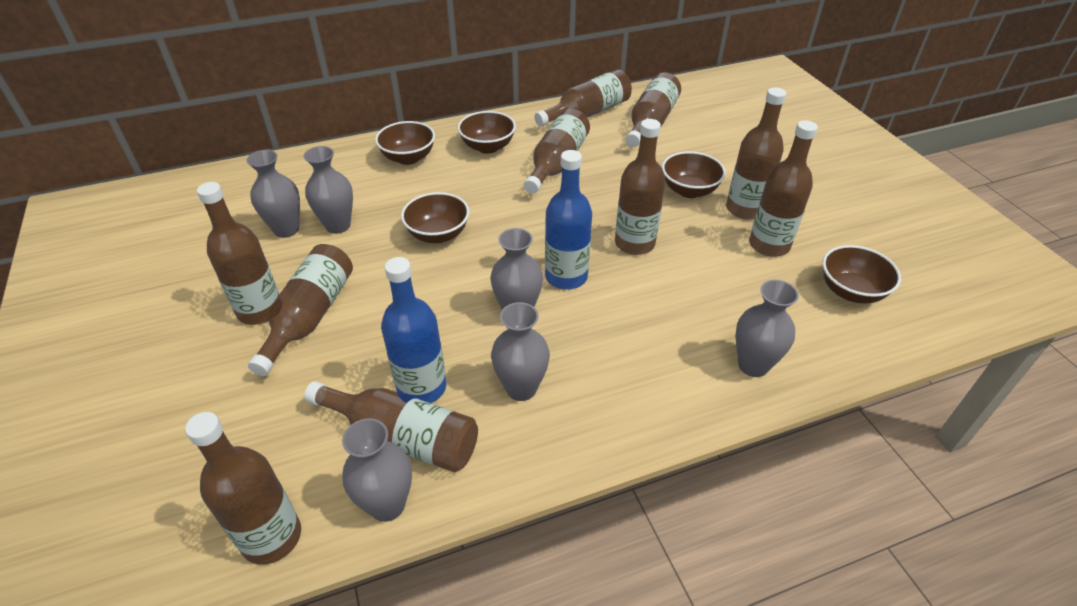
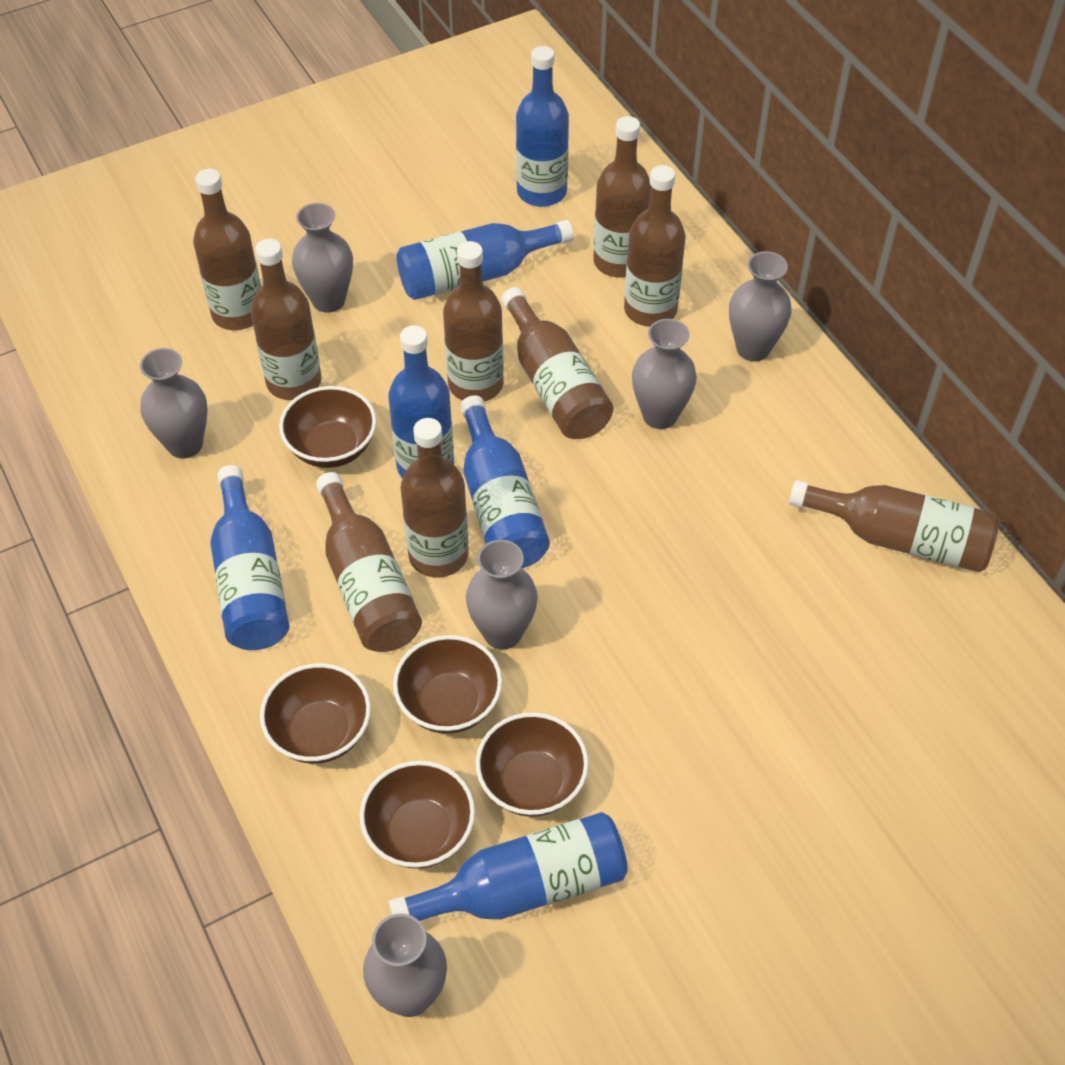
blue bottle: [381,257,446,403] [545,150,592,290] = 2 -> [210,465,289,650] [388,325,454,478] [389,812,628,921] [397,220,574,300] [460,395,550,568] [516,46,569,207] = 6
brown bottle: [185,412,301,565] [197,182,279,325] [248,244,353,376] [304,381,478,472] [524,109,590,194] [534,69,632,126] [615,119,666,255] [626,73,681,147] [726,87,787,220] [749,120,818,257] = 10 -> [193,169,261,330] [250,239,321,400] [316,472,422,652] [400,418,469,578] [443,241,504,402] [502,287,613,439] [593,116,651,278] [624,165,686,327] [789,480,1000,572] = 9

